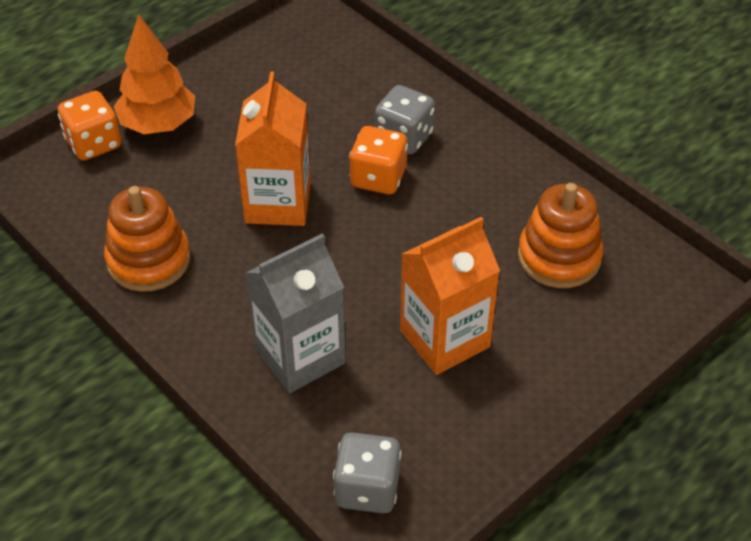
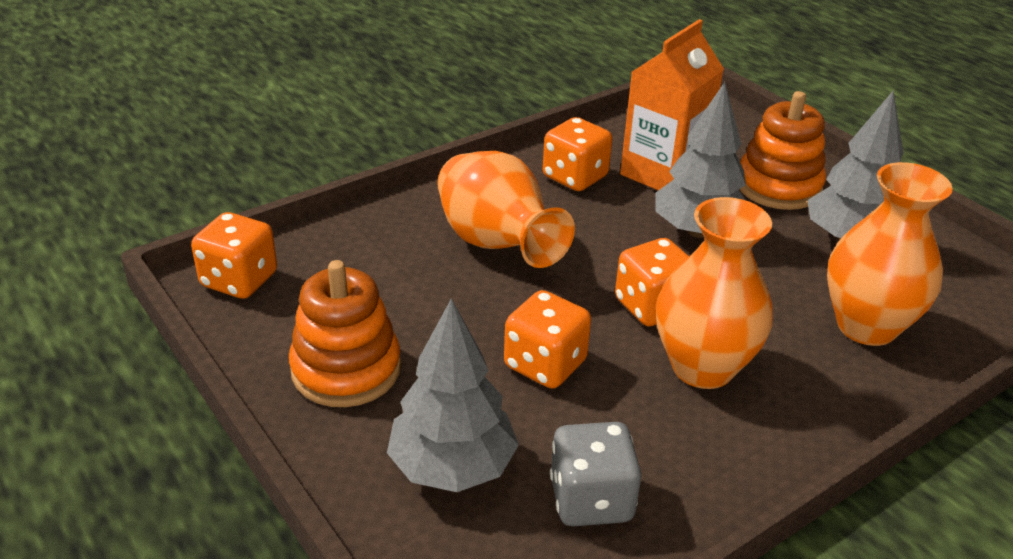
grey carton: [246,234,346,393] = 1 -> none = 0
grey dice: [333,432,401,513] [375,85,435,154] = 2 -> [550,422,642,526] = 1
grey tree: none = 0 -> [387,298,519,492] [655,82,746,238] [807,90,904,240] = 3
orange carton: [235,72,311,226] [400,217,500,375] = 2 -> [620,19,724,191] = 1
orange dice: [58,91,121,161] [349,126,408,194] = 2 -> [191,212,277,299] [504,290,591,389] [543,117,613,191] [615,238,689,326] = 4
orange tree: [114,14,195,134] = 1 -> none = 0
orange vase: none = 0 -> [437,151,575,268] [656,197,773,389] [827,162,953,346] = 3

